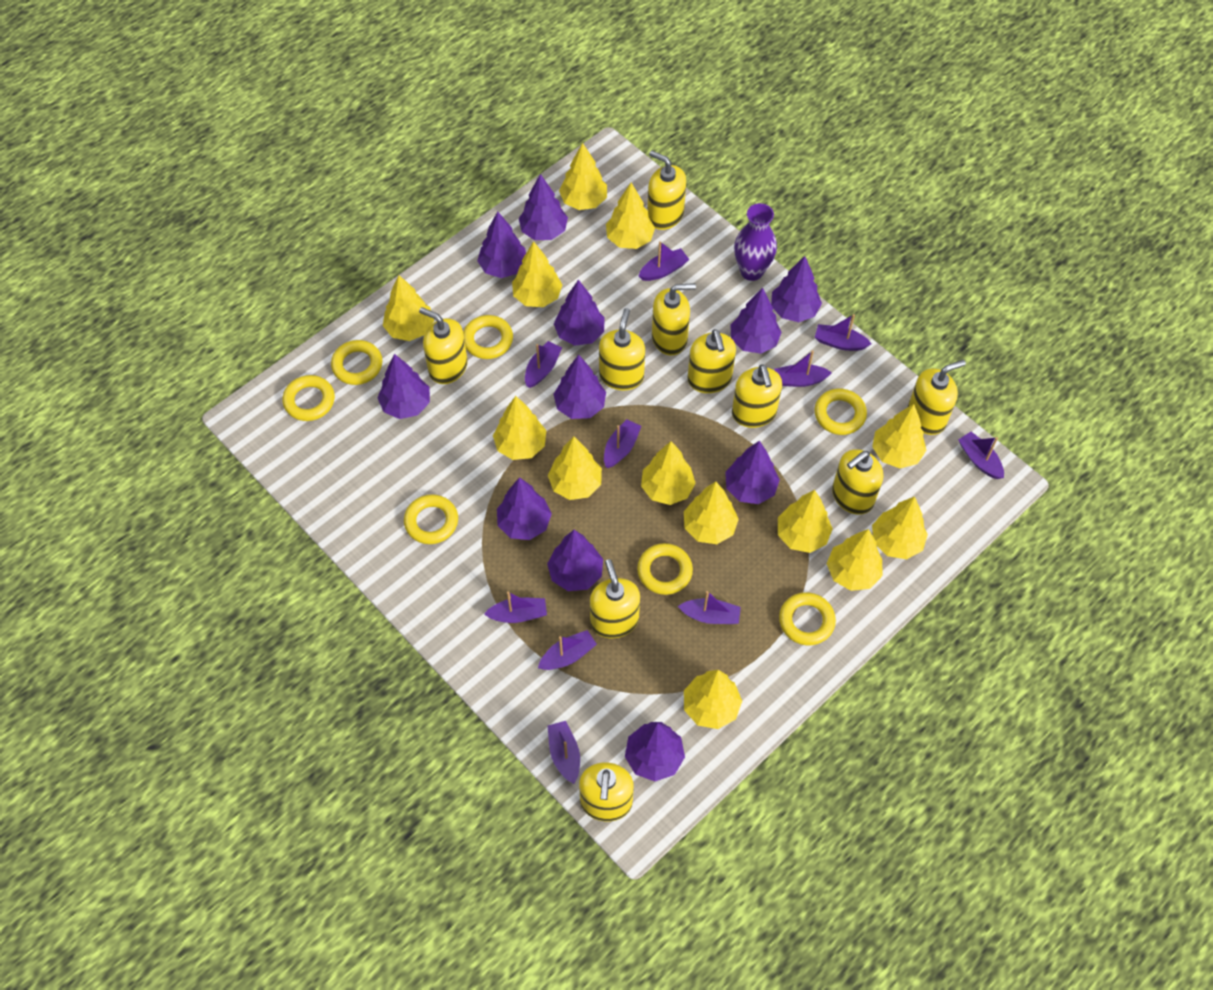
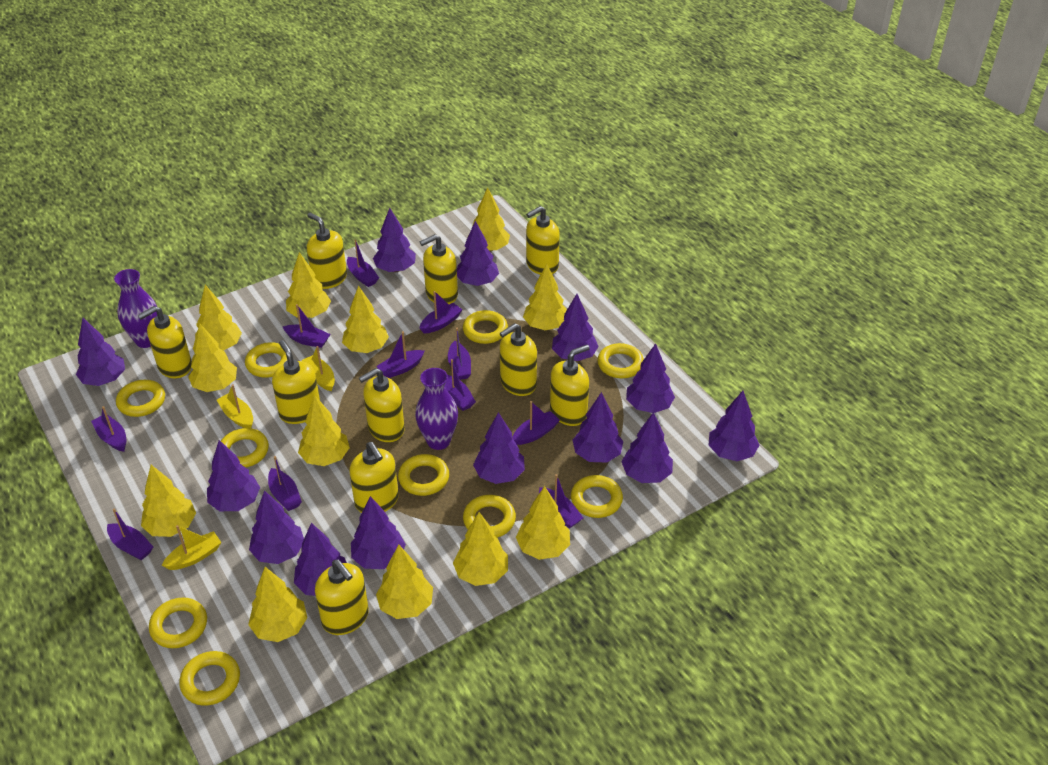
purple boat: [484,592,547,623] [525,341,562,388] [538,630,597,670] [548,721,580,784] [604,419,641,468] [639,241,689,281] [678,591,741,624] [774,350,832,387] [815,314,871,351] [958,432,1004,479] = 10 -> [91,406,126,452] [107,508,153,560] [268,456,302,511] [283,304,330,348] [347,240,379,287] [376,331,424,378] [419,291,462,334] [444,359,476,411] [448,328,471,380] [512,401,560,445] [539,474,583,528] = 11
purple tree: [377,354,430,419] [477,211,526,278] [497,477,552,540] [519,174,568,240] [547,530,603,591] [553,355,606,419] [554,279,605,346] [625,722,685,781] [725,441,780,504] [730,288,782,354] [771,256,822,322] = 11 -> [76,318,125,386] [207,440,260,511] [249,490,304,564] [294,523,347,596] [351,496,406,569] [373,208,416,272] [457,221,499,286] [473,412,525,484] [552,294,599,361] [572,392,623,462] [621,412,673,483] [626,343,675,413] [709,391,759,461] = 13
purple vase: [734,203,777,281] = 1 -> [114,269,157,348] [415,368,458,450] = 2
yellow boat: none = 0 -> [162,525,222,570] [217,384,253,428] [302,346,335,391] = 3
yellow ring: [282,375,335,421] [331,340,382,385] [404,494,458,544] [463,315,513,359] [637,543,693,595] [779,592,836,645] [814,389,867,435] = 7 -> [116,380,165,417] [149,598,207,648] [179,651,240,706] [221,428,269,468] [245,342,287,378] [398,454,449,496] [463,310,508,344] [463,495,516,538] [571,475,623,518] [598,343,644,378] = 10
yellow tree: [383,275,434,341] [493,396,546,460] [512,241,562,307] [548,436,602,500] [559,143,607,210] [606,183,655,249] [641,441,696,505] [684,481,739,544] [684,670,742,729] [778,490,833,553] [827,529,883,591] [872,404,927,468] [872,496,928,559] = 13 -> [141,465,196,537] [188,324,237,392] [195,285,242,351] [248,567,307,642] [286,252,331,318] [298,395,350,466] [342,286,389,353] [376,545,433,619] [453,512,508,586] [468,187,510,252] [516,486,570,560] [523,264,567,330] = 12

